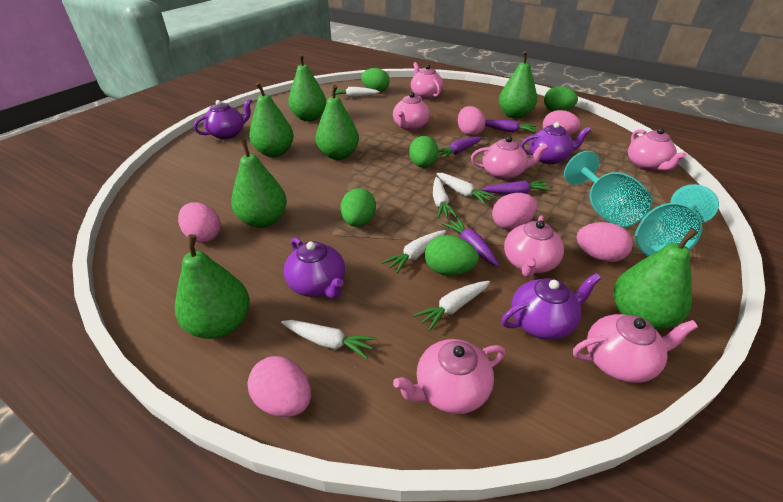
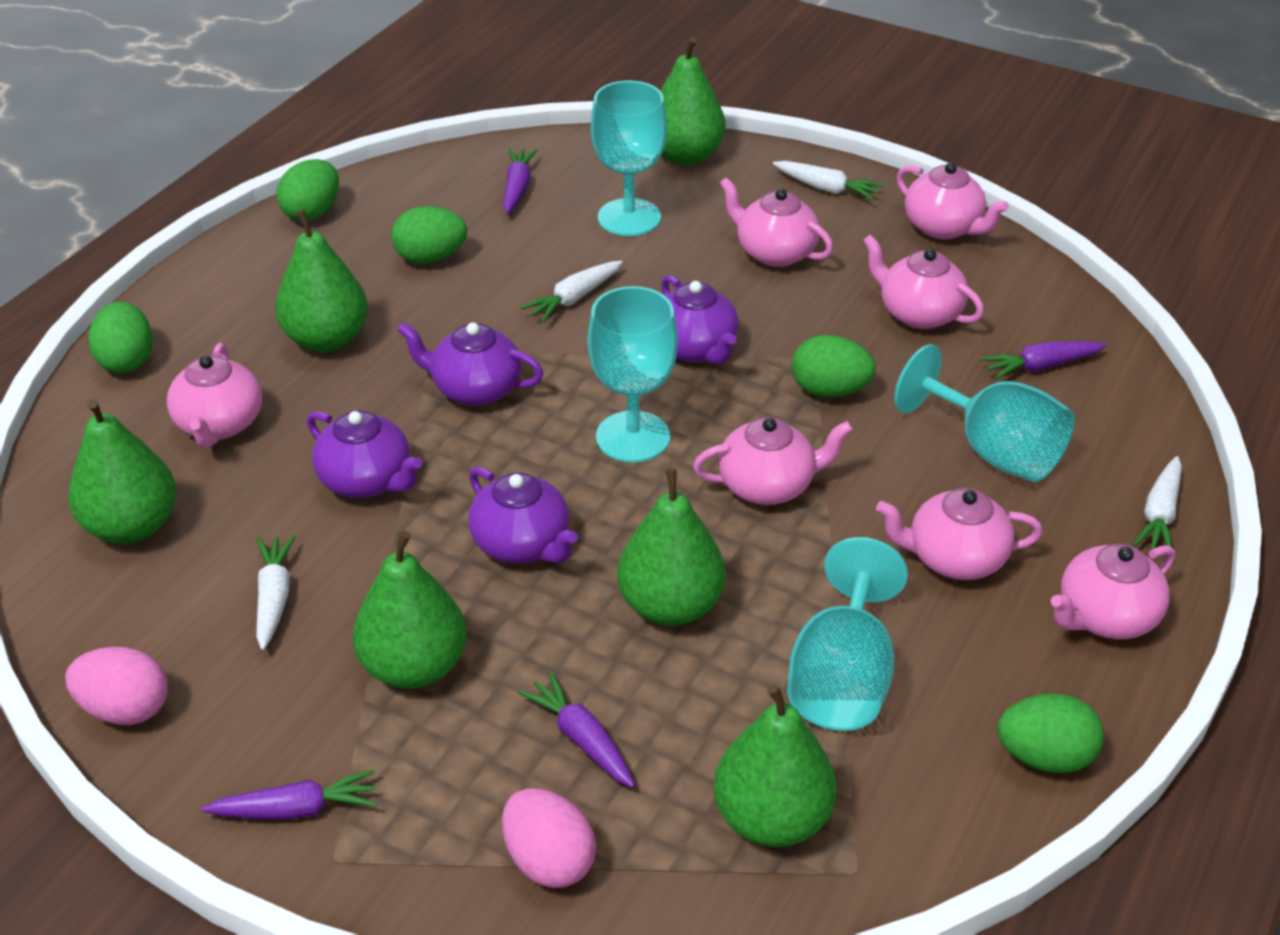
green pear: [175,234,250,339] [231,139,287,228] [249,82,294,157] [288,54,326,121] [315,85,359,160] [499,51,537,118] [613,228,698,330] = 7 -> [68,399,176,544] [275,210,368,352] [353,531,467,689] [617,468,726,626] [660,37,725,165] [714,684,837,847] = 6
pink egg: [178,202,221,243] [247,356,311,417] [458,106,485,136] [492,193,537,230] [543,110,581,135] [576,222,633,262] = 6 -> [65,647,168,725] [502,788,596,888] = 2
turquoise goblet: [564,151,653,228] [635,184,719,256] = 2 -> [588,286,678,462] [591,81,667,236] [787,537,908,731] [894,344,1075,482] = 4
white carrot: [281,320,377,359] [331,87,380,98] [382,230,446,274] [413,281,490,331] [433,177,457,218] [436,173,495,204] = 6 -> [256,535,296,650] [521,261,622,323] [773,161,884,201] [1133,456,1182,550] = 4

